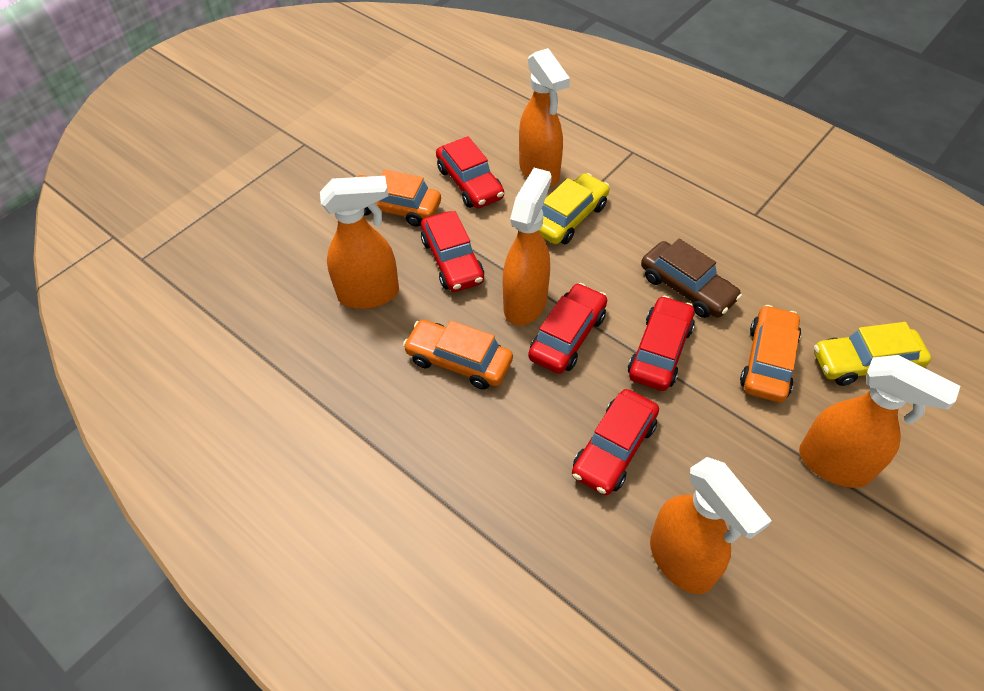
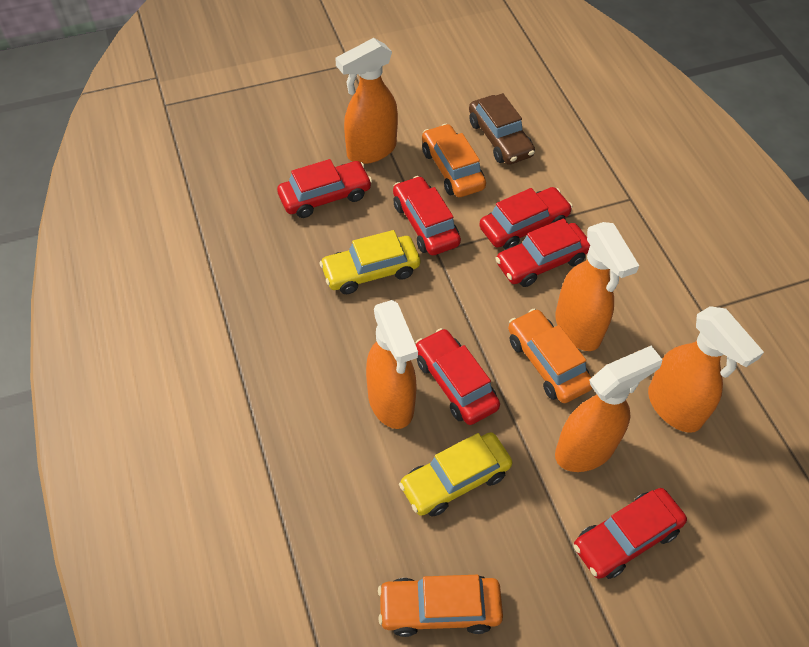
red car: [421,211,484,292] [436,136,504,208] [528,283,607,374] [572,389,659,495] [628,296,695,391] = 5 -> [277,159,372,218] [393,176,461,255] [416,328,500,425] [479,187,573,250] [495,219,590,287] [573,488,687,579] = 6

